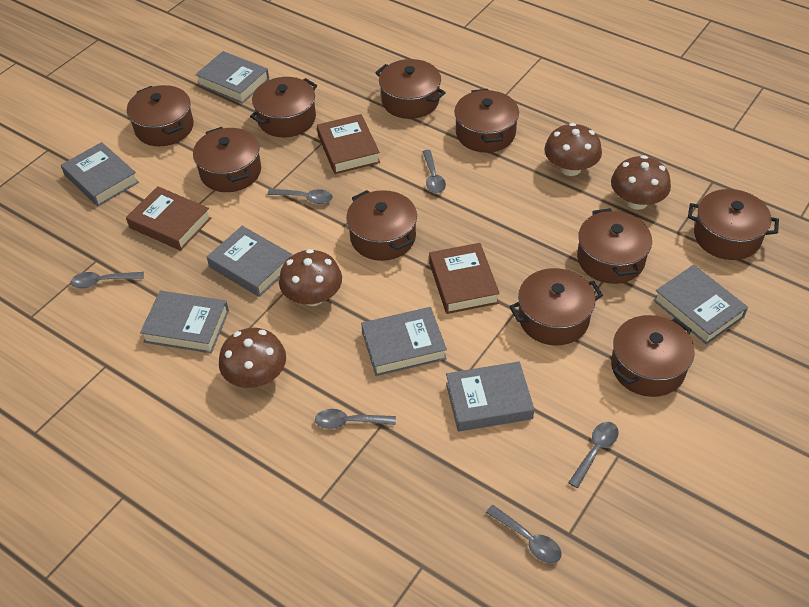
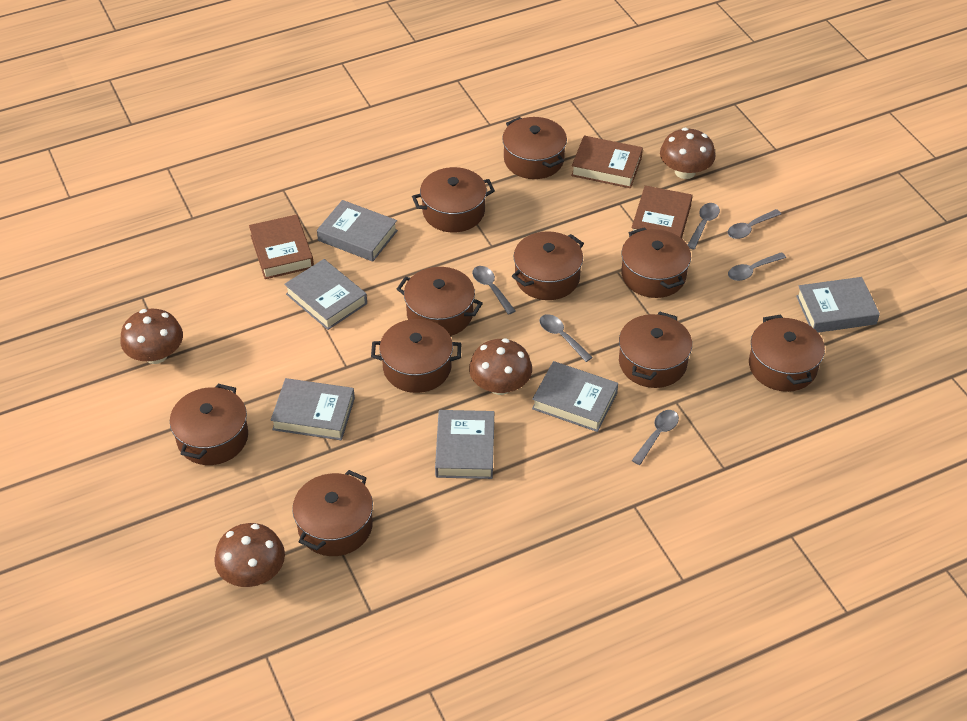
grey book: [61,142,139,206] [140,291,229,353] [195,51,269,104] [207,226,292,297] [361,307,447,376] [446,361,535,432] [653,265,748,345] = 7 -> [271,378,355,440] [284,259,367,330] [317,200,398,262] [435,410,494,479] [532,361,618,432] [796,277,880,333] = 6

